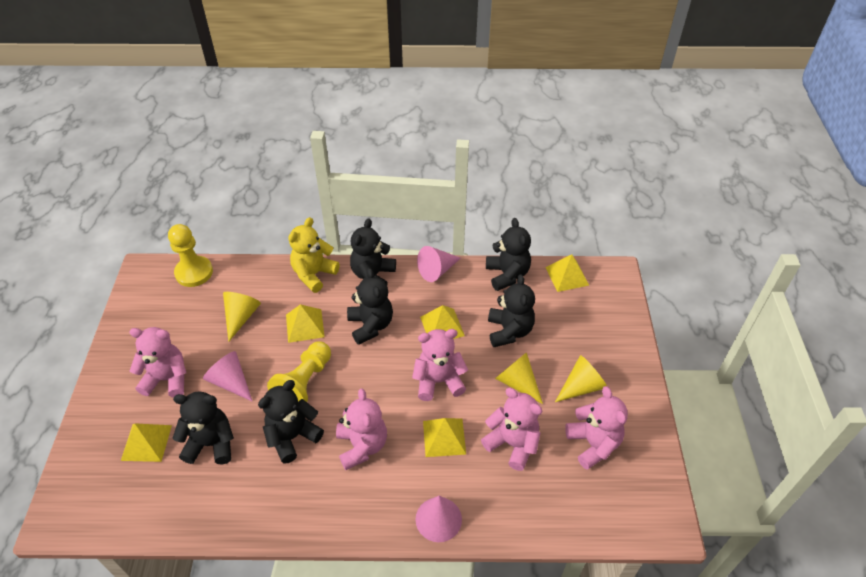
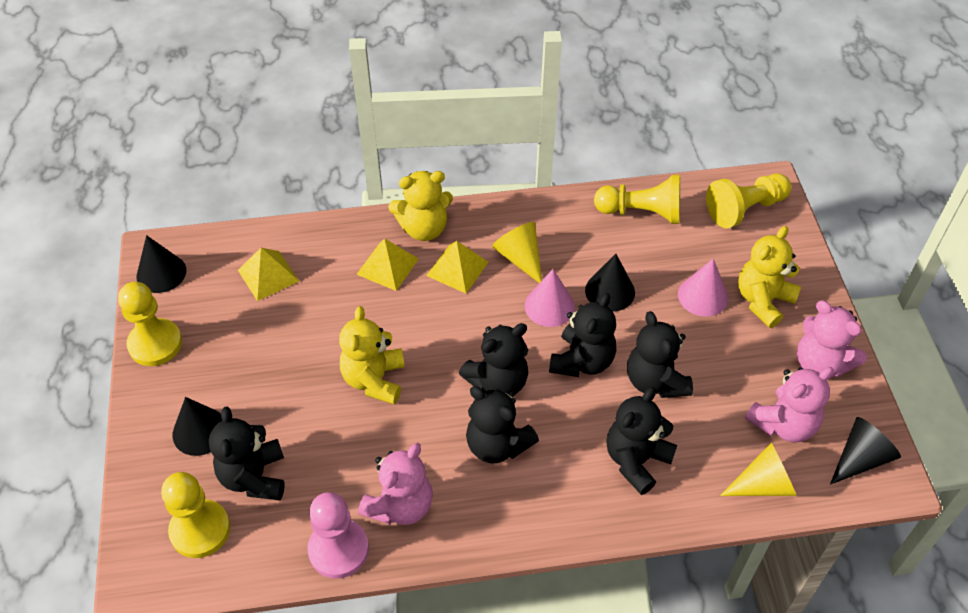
black cone: none = 0 -> [136,235,186,293] [173,397,222,456] [585,254,635,311] [830,417,901,485] = 4
pink cone: [203,351,252,401] [415,496,462,542] [417,246,461,282] = 3 -> [525,269,575,327] [678,259,728,317] = 2
pink pawn: none = 0 -> [307,492,369,579] = 1
pink teddy bear: [129,327,186,398] [336,388,387,470] [412,329,468,401] [481,388,542,471] [565,386,628,470] = 5 -> [358,443,433,525] [745,367,834,442] [797,300,867,377] = 3
yellow cone: [223,292,261,342] [495,352,543,404] [555,355,607,402] = 3 -> [492,222,542,283] [720,442,797,496] = 2
yellow pawn: [168,224,213,287] [267,341,331,402] = 2 -> [118,282,182,366] [161,472,230,558] [594,175,680,224] [706,174,791,228] = 4
yellow pyramid: [121,423,172,462] [286,304,325,343] [420,305,465,339] [423,418,466,457] [546,254,589,292] = 5 -> [238,248,299,301] [356,238,418,291] [426,241,488,293] = 3
yellow teddy bear: [288,217,340,293] = 1 -> [339,306,405,405] [388,171,453,241] [738,226,801,328] = 3

